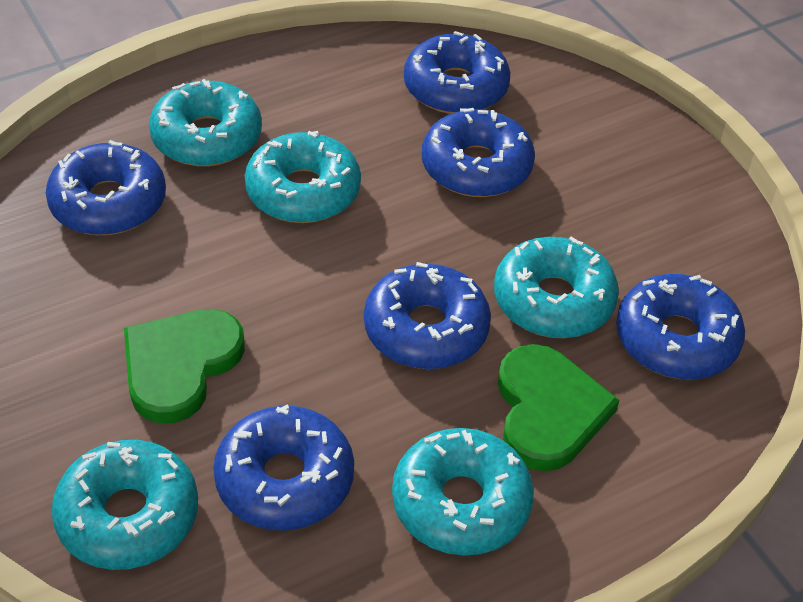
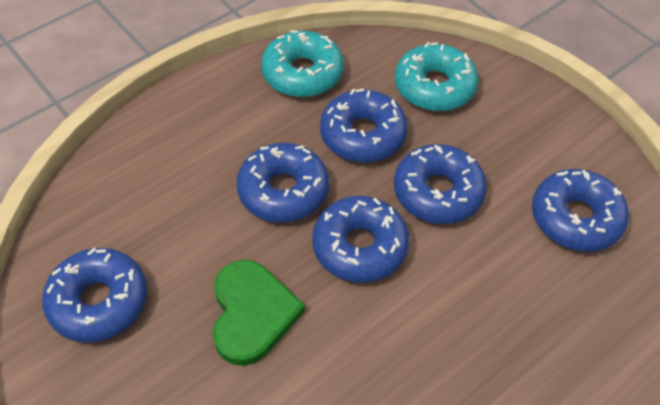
green heart: [124,309,245,424] [498,344,619,471] = 2 -> [213,260,305,366] = 1
turquoise donut: [51,440,198,570] [149,79,262,167] [245,131,361,223] [392,428,534,556] [494,237,619,338] = 5 -> [261,30,344,97] [395,42,479,111] = 2

